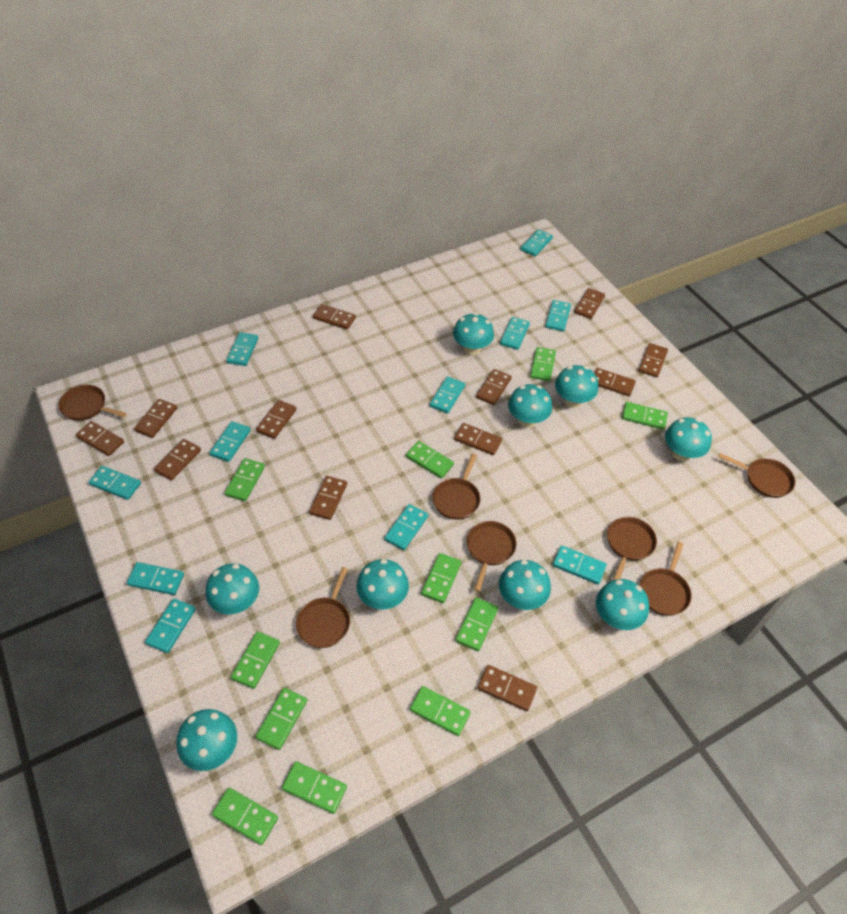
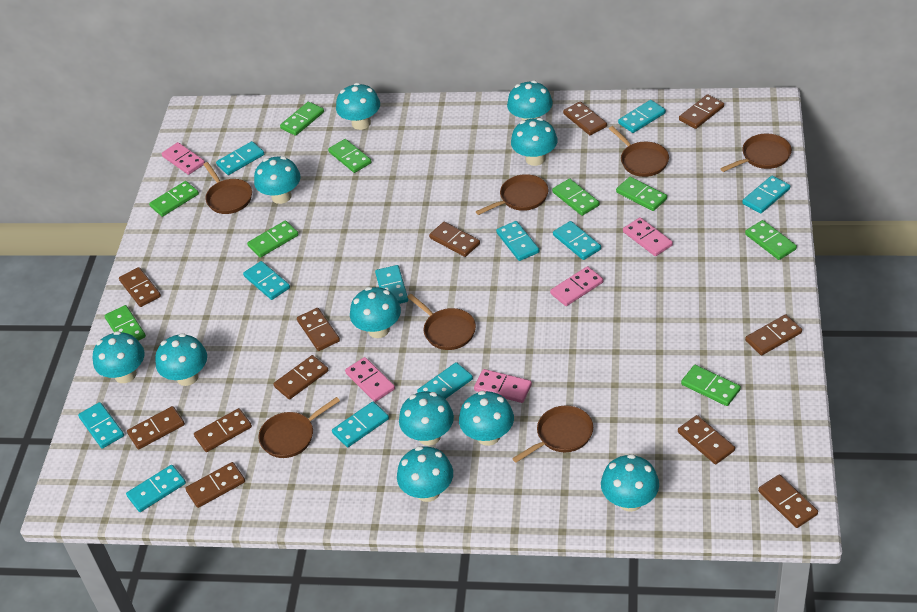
green domino: [212,788,278,845] [225,458,265,501] [231,631,280,689] [255,688,307,750] [282,761,347,814] [406,441,454,478] [410,686,471,736] [421,553,461,603] [455,597,498,651] [530,347,556,381] [622,402,668,430] = 11 -> [105,305,146,341] [149,181,199,217] [247,220,299,258] [280,102,324,136] [328,139,372,173] [552,179,599,216] [616,177,667,211] [681,365,741,406] [745,220,797,260] = 9
pink domino: none = 0 -> [162,142,205,175] [345,357,395,402] [474,369,532,403] [550,266,603,306] [623,217,673,256] = 5
turquoise mushroom: [177,709,237,771] [206,563,259,615] [356,559,409,610] [453,313,494,355] [499,560,551,610] [508,384,552,428] [555,365,598,408] [596,579,649,630] [665,417,712,462] = 9 -> [93,331,144,383] [155,333,207,386] [254,156,300,204] [336,83,380,130] [350,287,401,338] [397,446,453,502] [399,392,454,446] [459,391,514,446] [507,80,553,121] [511,118,558,166] [601,454,659,512] = 11

